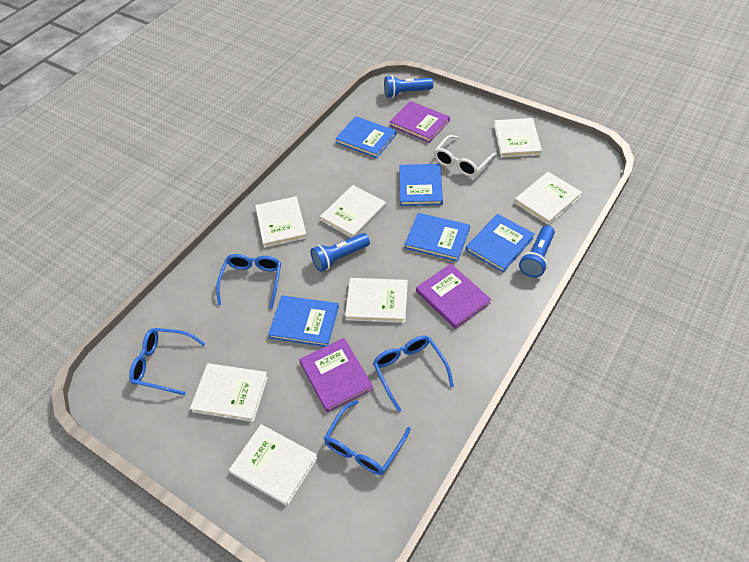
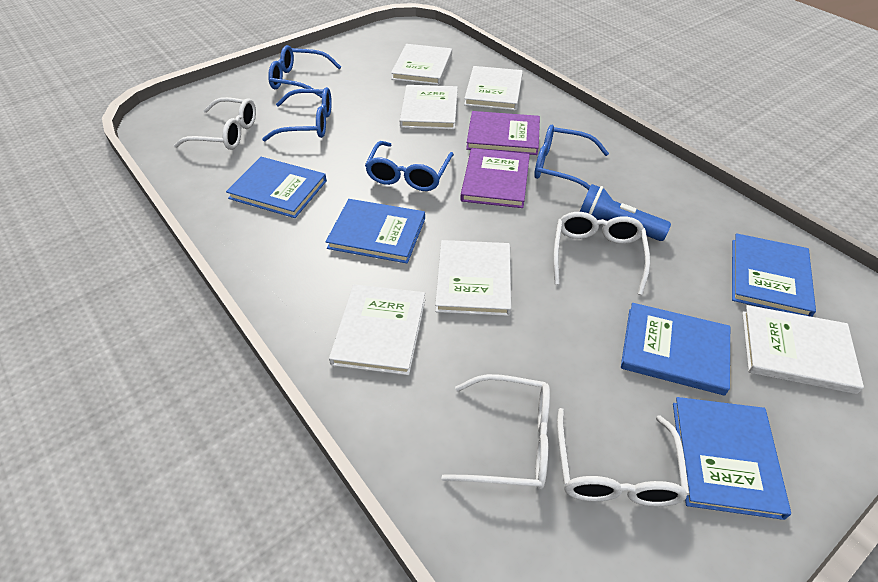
blue flashlight: [311,233,370,272] [384,75,433,98] [519,225,555,278] = 3 -> [580,184,671,241] = 1
purple book: [299,338,373,412] [390,101,450,143] [416,264,491,329] = 3 -> [460,148,530,208] [466,111,540,155] = 2
white book: [190,363,268,422] [229,424,318,506] [255,196,307,248] [320,185,386,238] [345,278,408,323] [494,118,542,158] [514,172,582,225] = 7 -> [329,284,425,375] [391,44,452,85] [400,85,458,130] [435,240,511,316] [464,66,523,110] [742,305,864,394] = 6
white glasses: [434,135,497,177] = 1 -> [174,97,256,150] [441,374,550,489] [553,212,650,295] [557,408,690,507] = 4

